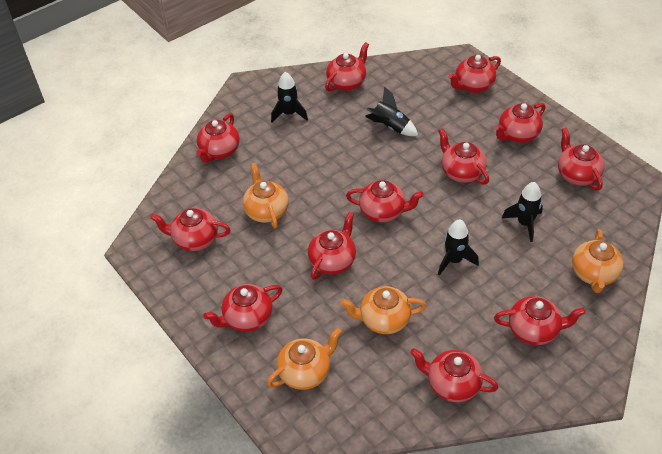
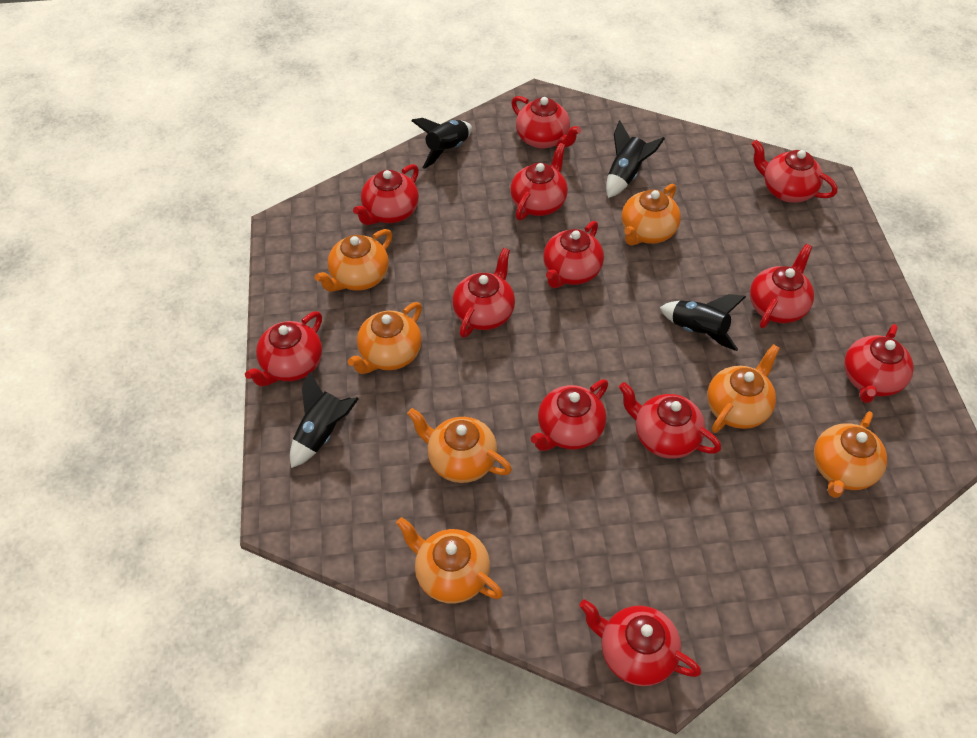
orange teapot: [243,163,289,229] [267,328,342,390] [340,286,426,334] [572,229,624,293] = 4 -> [315,229,392,292] [348,302,422,374] [396,517,503,604] [407,408,512,483] [622,184,681,246] [707,344,780,433] [814,411,887,498] = 7

